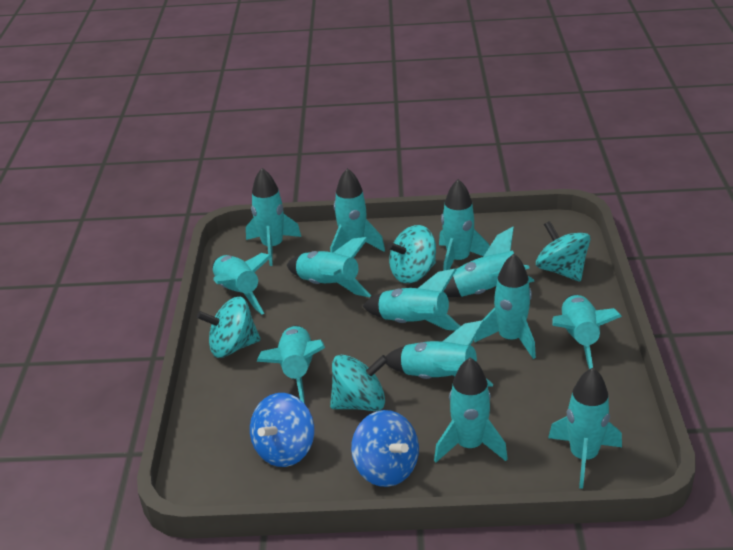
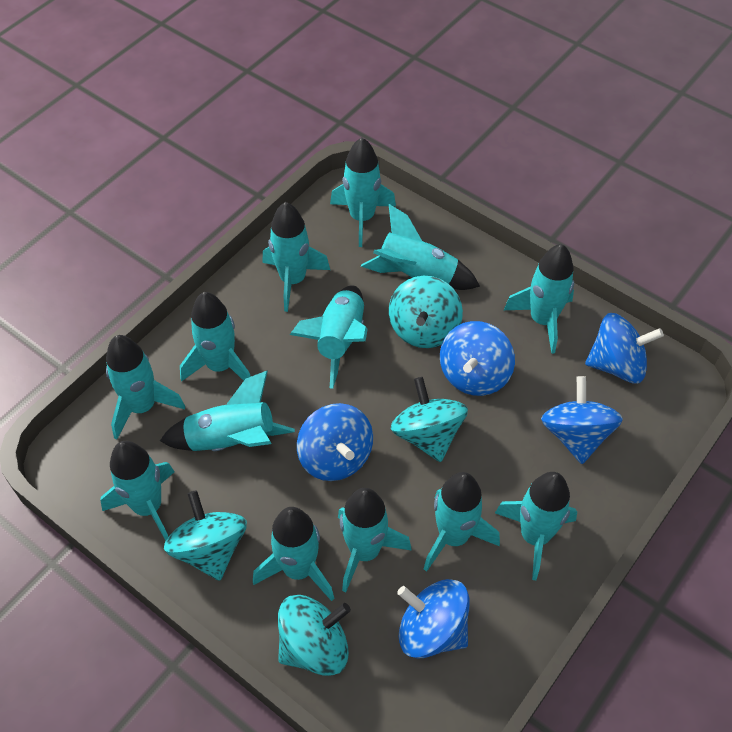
blue spinning top: [250,393,314,467] [351,410,419,487] = 2 -> [297,403,373,481] [397,579,470,658] [440,321,515,396] [541,376,623,464] [585,313,664,384] = 5

